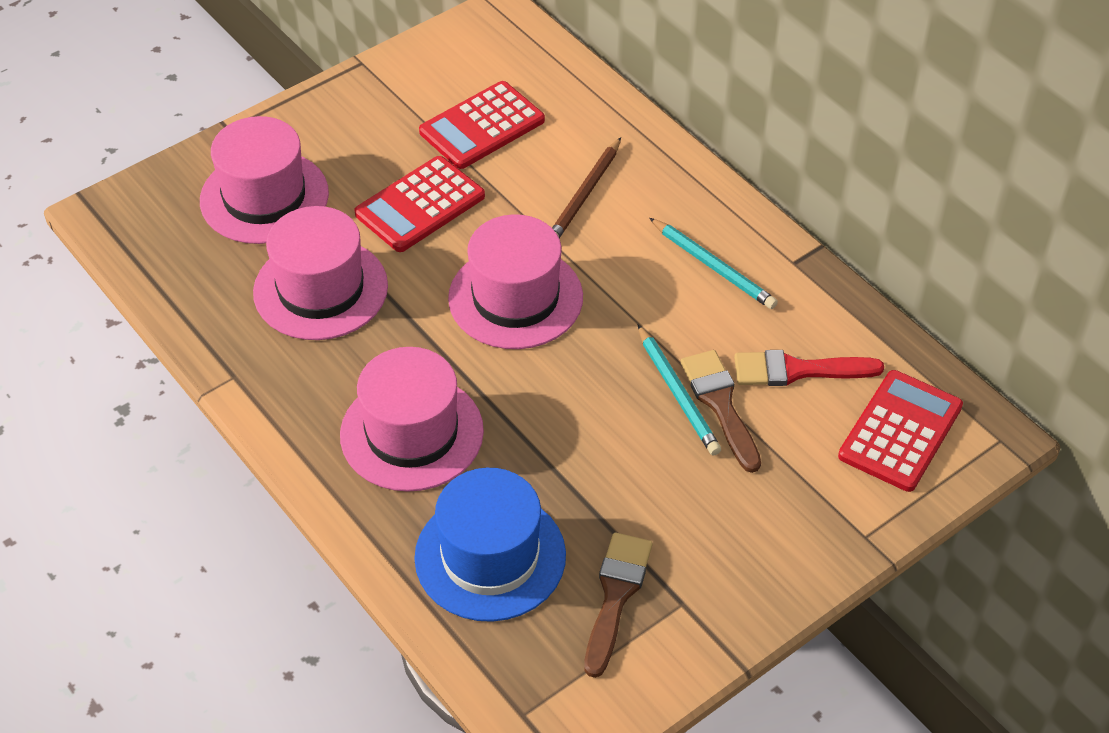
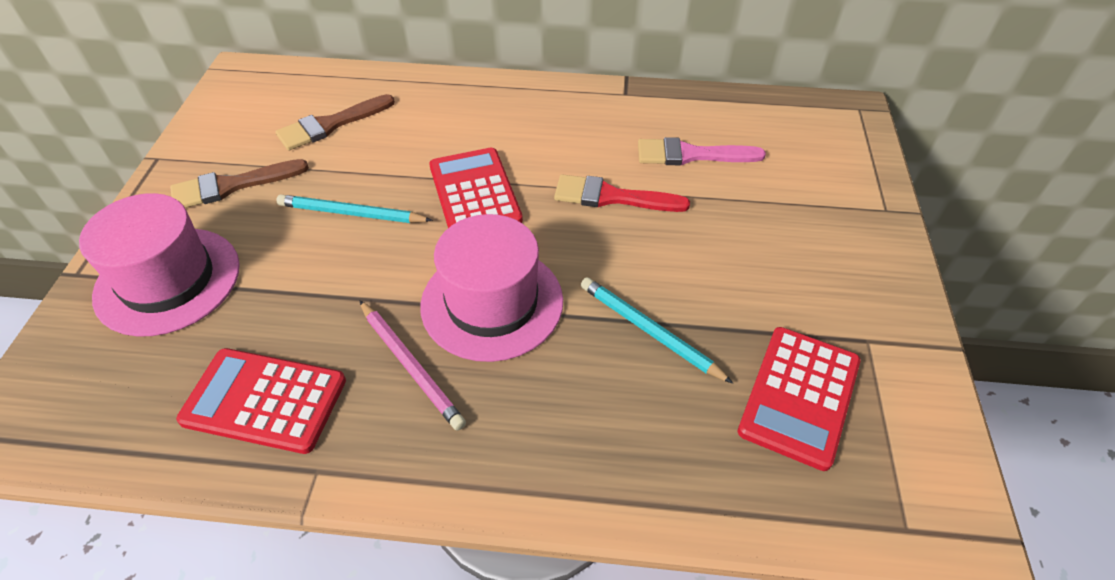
blue hat: [414,468,566,622] = 1 -> none = 0
brown pencil: [552,137,621,238] = 1 -> none = 0
pink brush: none = 0 -> [638,137,766,165] = 1
pink hat: [200,116,329,244] [253,206,388,340] [340,347,484,492] [448,214,583,349] = 4 -> [79,193,240,336] [420,214,563,362] = 2
pink pencil: none = 0 -> [359,300,466,431] = 1

